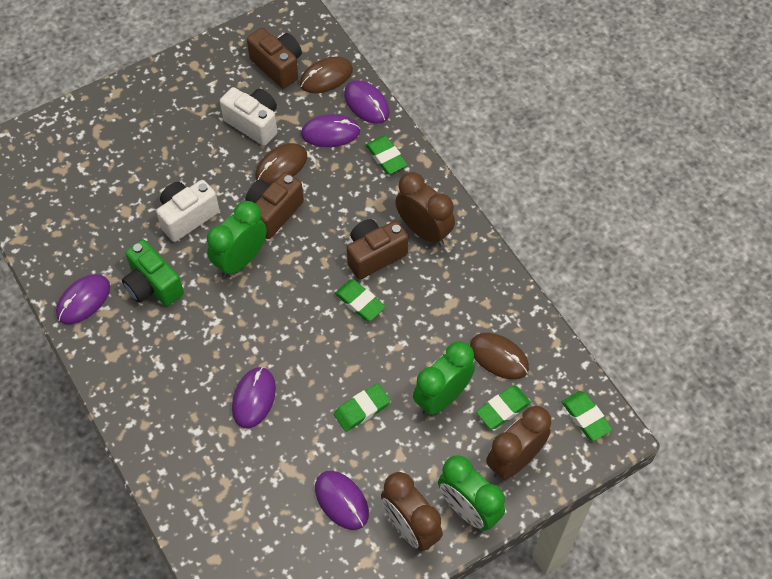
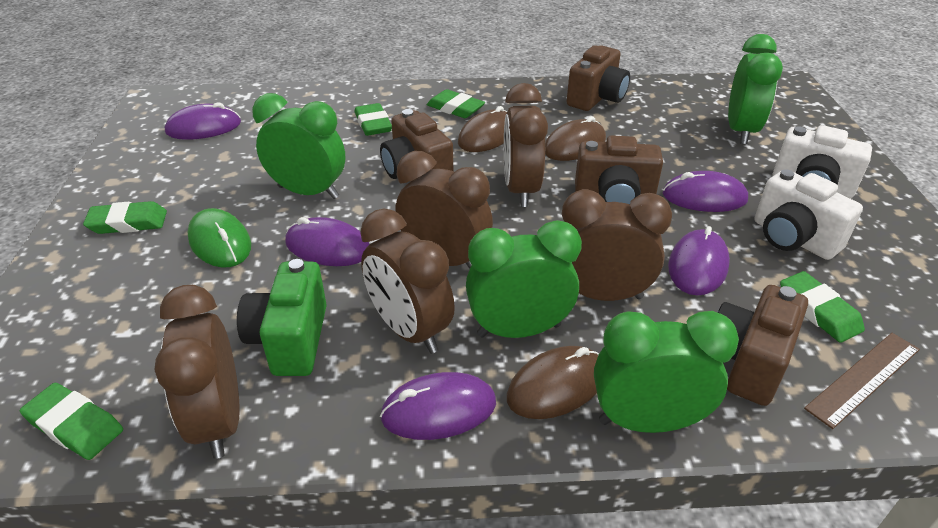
brown camera: [245,172,304,239] [247,28,302,89] [347,219,408,279] = 3 -> [380,109,453,179] [567,45,630,111] [575,135,663,204] [717,285,808,406] = 4
brown clock: [381,472,443,551] [395,172,455,246] [486,406,551,479] = 3 -> [154,285,240,459] [360,209,455,354] [395,151,493,269] [504,83,548,207] [562,189,672,301] = 5
brown ruler: none = 0 -> [804,333,920,429] = 1
green clock: [207,201,267,277] [413,341,475,416] [438,455,505,531] = 3 -> [252,93,345,199] [466,220,582,338] [594,311,739,433] [728,34,783,144] = 4
green mouse: none = 0 -> [187,208,251,267] = 1

